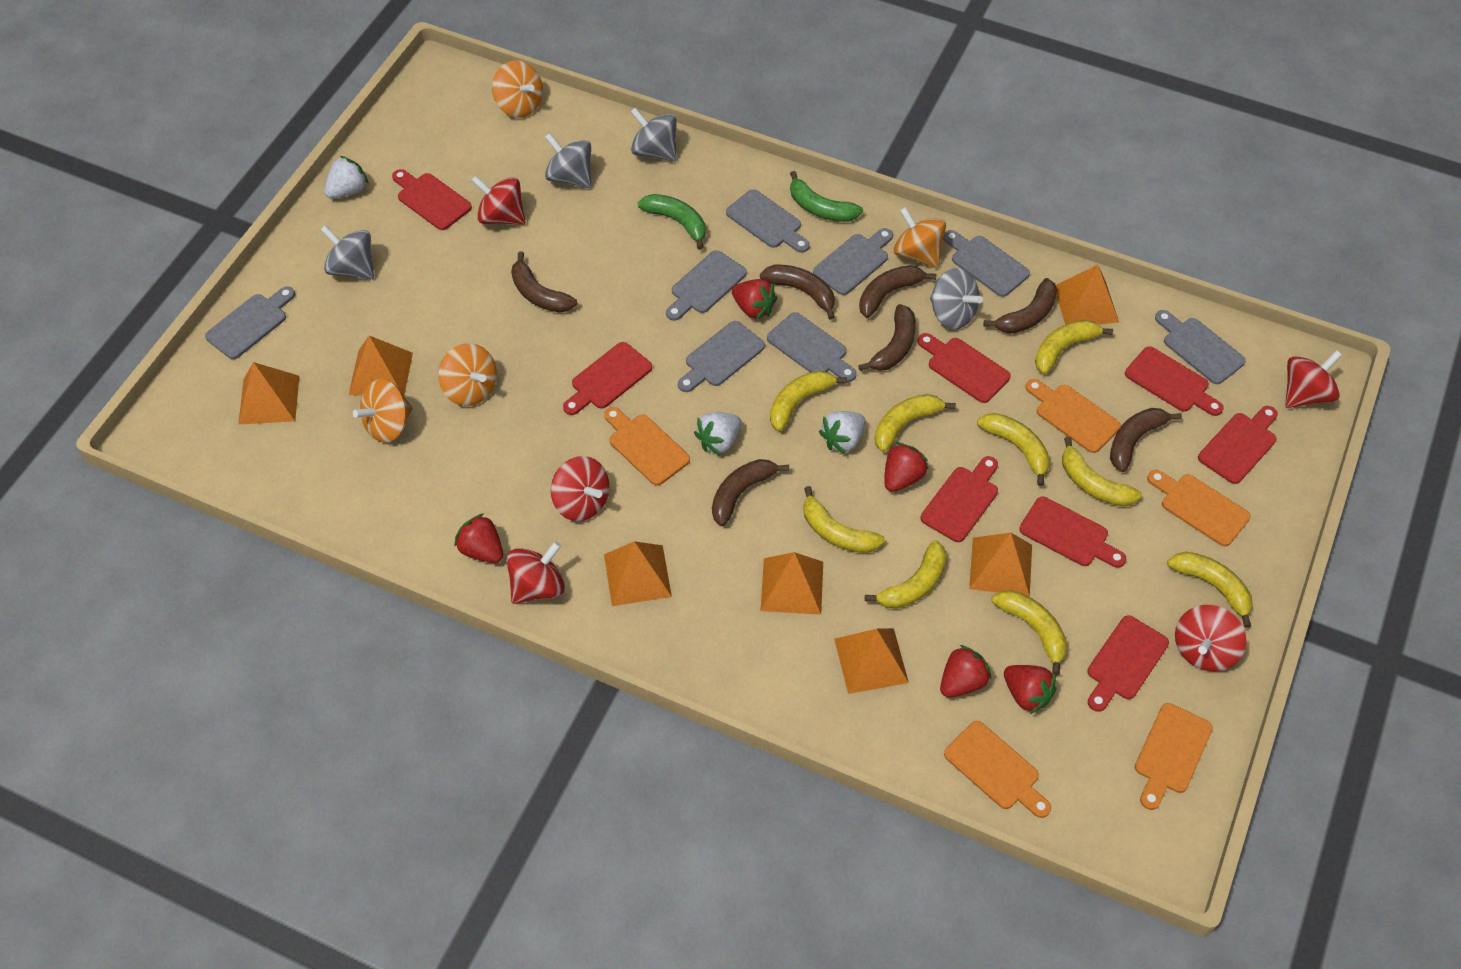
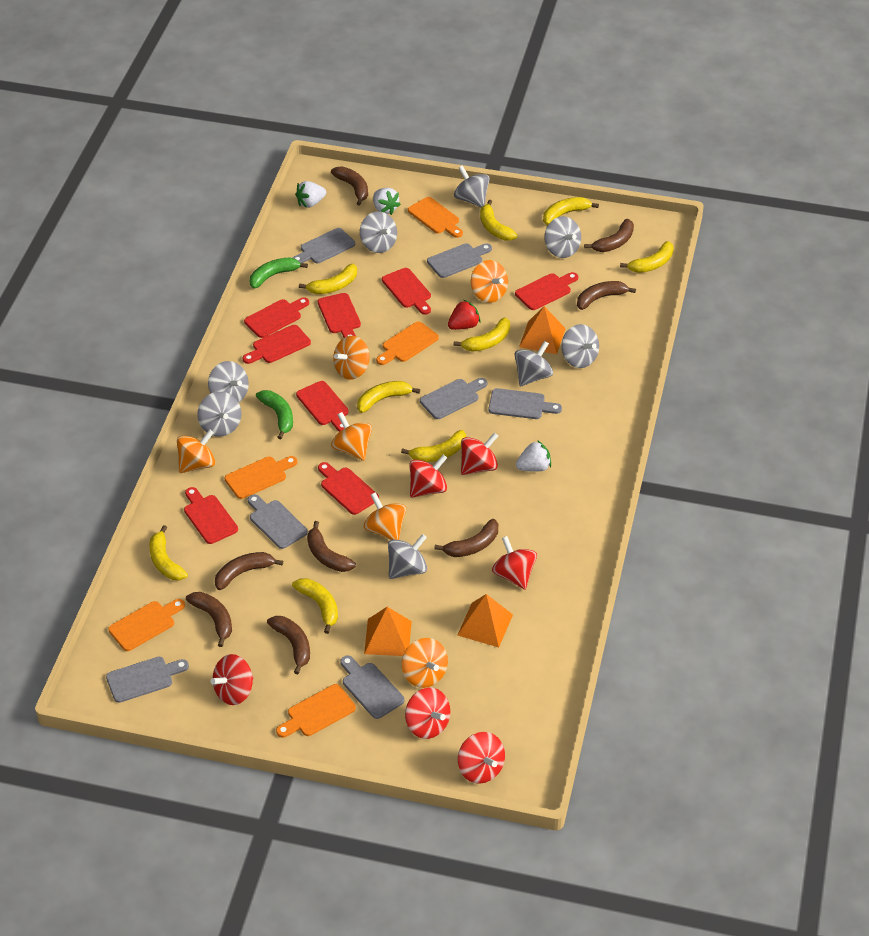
brown banana: [511,251,577,313] [712,459,789,526] [760,264,835,320] [858,304,916,371] [859,265,936,318] [984,278,1057,334] [1110,408,1182,472] = 7 -> [186,592,232,647] [215,552,283,590] [267,616,310,674] [307,521,356,572] [331,167,368,206] [434,519,498,557] [577,281,636,310] [584,219,634,252] = 8
grey cutting board: [205,286,295,359] [666,250,747,321] [678,321,765,392] [726,189,810,253] [767,312,857,382] [813,228,893,295] [943,230,1030,297] [1155,310,1246,384] = 8 -> [106,657,189,703] [248,494,308,549] [292,228,355,263] [340,656,405,719] [420,378,487,419] [427,243,492,278] [489,388,562,419] = 7
grey spinning top: [321,225,374,279] [545,133,591,188] [630,107,677,162] [930,268,983,329] = 4 -> [197,392,241,437] [208,361,249,402] [360,211,397,253] [388,534,427,579] [454,165,490,208] [514,341,553,386] [544,216,581,258] [562,324,599,368] = 8
orange pyramid: [238,362,299,425] [349,336,413,396] [604,541,672,606] [760,552,823,615] [834,628,909,694] [969,532,1032,597] [1056,265,1119,325] = 7 -> [364,607,412,656] [457,594,513,647] [519,306,566,354] = 3
orange spinning top: [353,379,413,443] [438,343,497,406] [492,60,543,118] [894,207,946,268] = 4 -> [177,429,215,473] [331,412,372,461] [333,336,370,380] [364,492,406,540] [402,638,448,688] [471,260,508,303] = 6
red spinning top: [471,175,526,225] [506,541,565,604] [551,456,609,521] [1175,605,1246,671] [1285,350,1342,408] = 5 -> [211,654,253,705] [405,688,450,739] [410,455,447,498] [458,732,505,784] [461,433,498,475] [492,536,537,590] = 6
red strawberry: [454,513,503,563] [732,279,777,320] [884,442,929,492] [940,645,991,698] [1004,665,1056,714] = 5 -> [448,300,481,330] = 1

